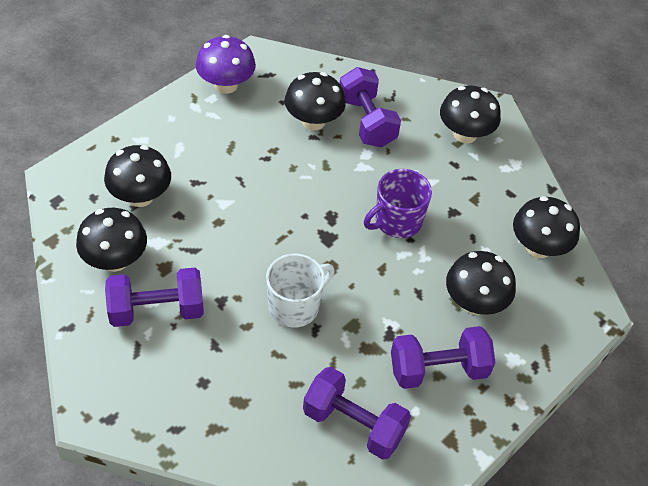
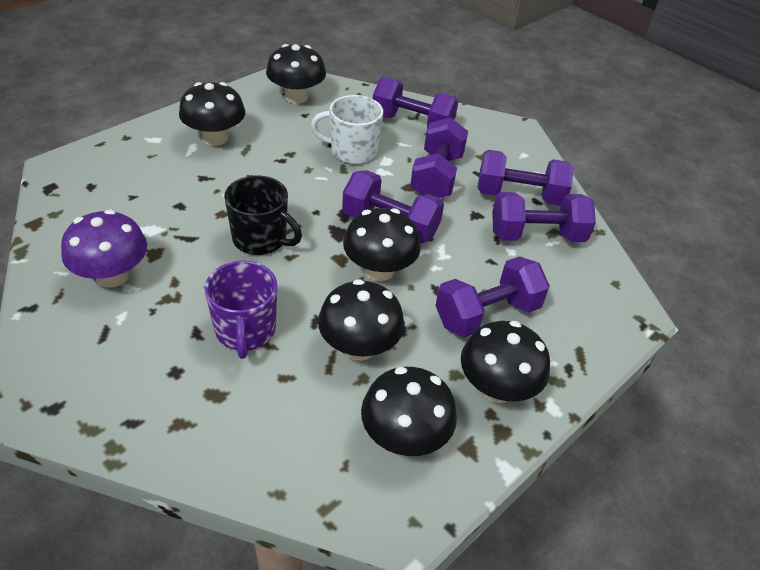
black mug: none = 0 -> [224,175,302,255] = 1
purple dumbbell: [105,268,204,327] [303,367,411,460] [340,67,401,147] [391,326,496,389] = 4 -> [342,170,444,244] [373,77,458,128] [410,117,468,198] [435,256,550,338] [478,150,574,206] [492,192,596,242] = 6

